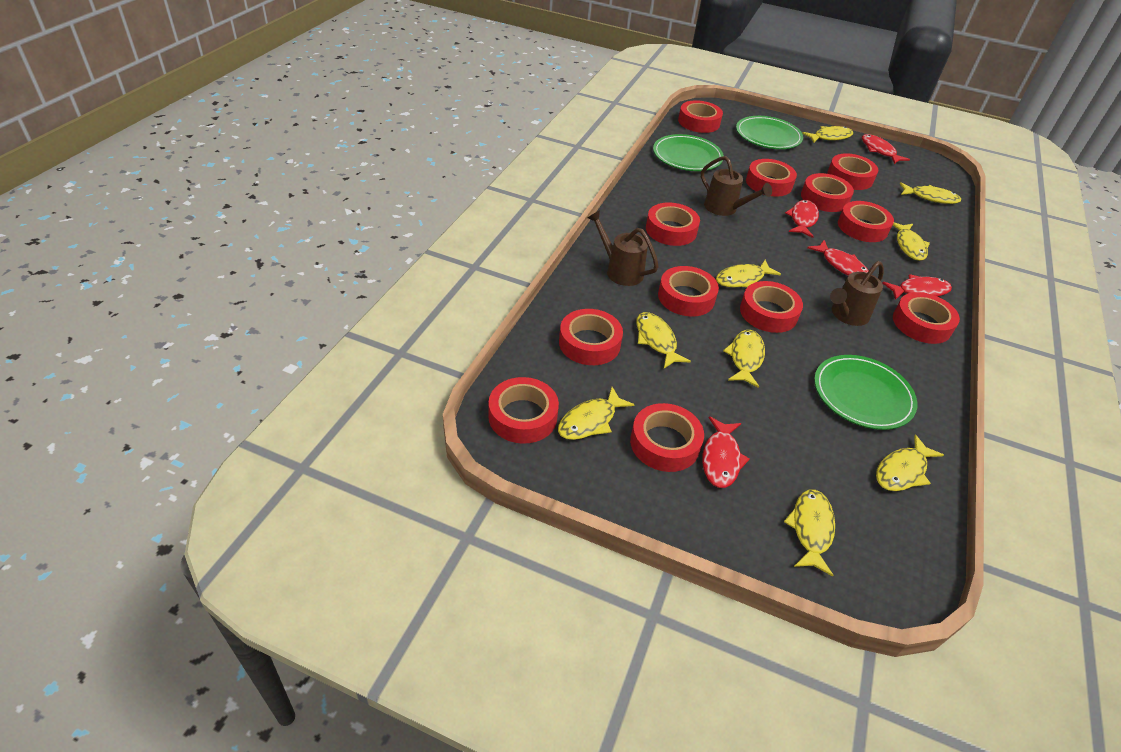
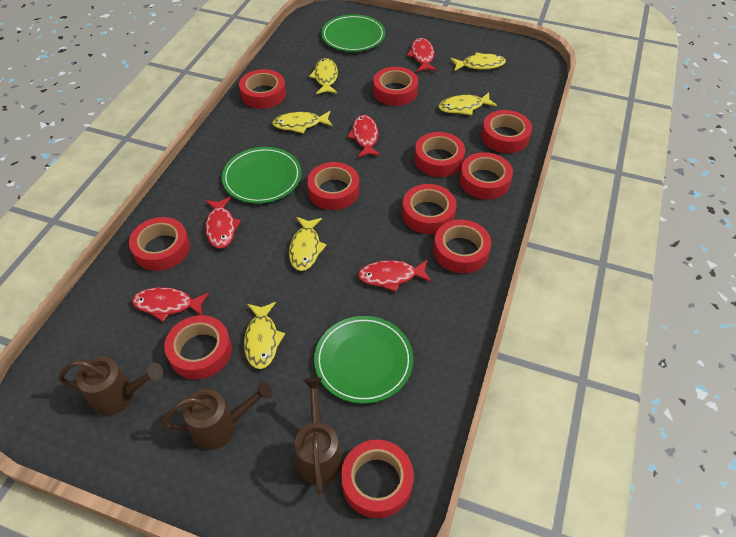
red tape: [488,377,559,444] [559,309,623,365] [630,403,704,472] [646,202,700,246] [658,266,719,316] [678,100,723,133] [740,281,803,333] [746,159,797,197] [801,173,854,212] [827,153,878,190] [838,201,894,242] [893,292,960,344] = 12 -> [129,217,190,271] [164,315,232,379] [239,69,286,109] [307,162,359,210] [341,440,414,518] [373,67,418,106] [402,184,457,234] [414,132,465,177] [433,219,491,273] [459,152,513,200] [481,110,532,153] = 11
yellow fish: [558,387,635,440] [636,312,691,368] [716,260,781,287] [723,330,765,388] [784,490,835,577] [802,126,853,143] [876,434,944,491] [893,223,930,261] [900,182,961,204] = 9 -> [244,302,285,369] [272,111,333,134] [289,217,327,271] [309,58,338,94] [438,92,497,115] [450,52,506,71] = 6

